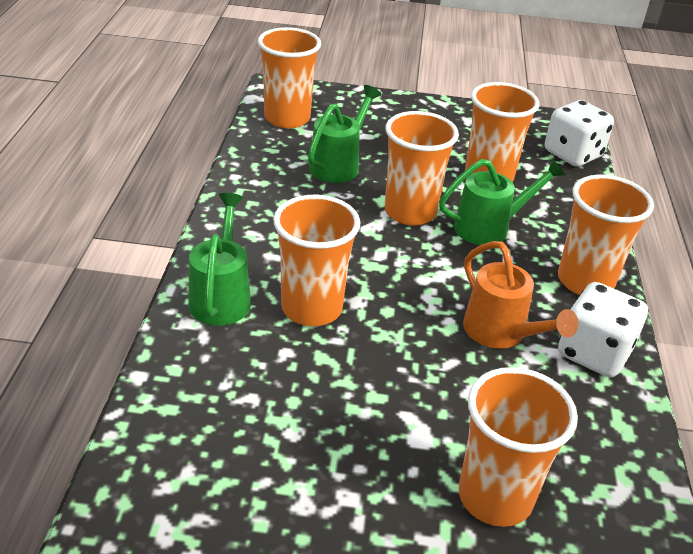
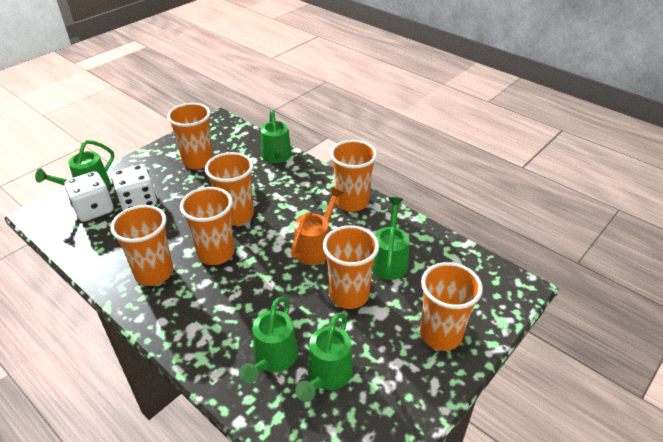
green watering can: [188,193,251,326] [308,85,382,183] [439,158,566,245] = 3 -> [35,140,114,188] [239,297,298,383] [261,109,292,163] [295,313,353,402] [372,197,409,280] = 5
orange cup: [258,27,321,129] [273,195,361,326] [385,111,459,226] [459,367,578,527] [465,82,540,182] [558,174,654,295] = 6 -> [110,205,173,286] [167,103,213,169] [180,187,234,265] [205,152,254,226] [323,225,379,309] [330,140,377,212] [420,262,483,351] = 7

